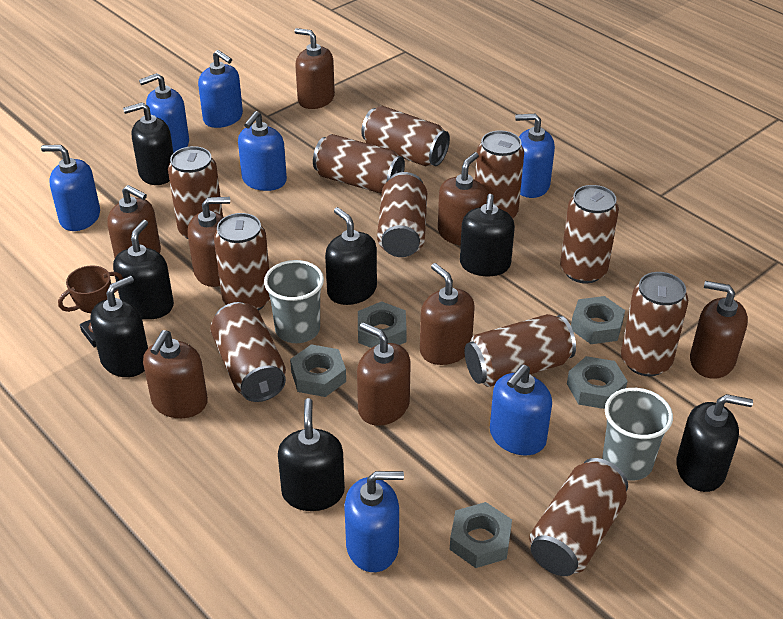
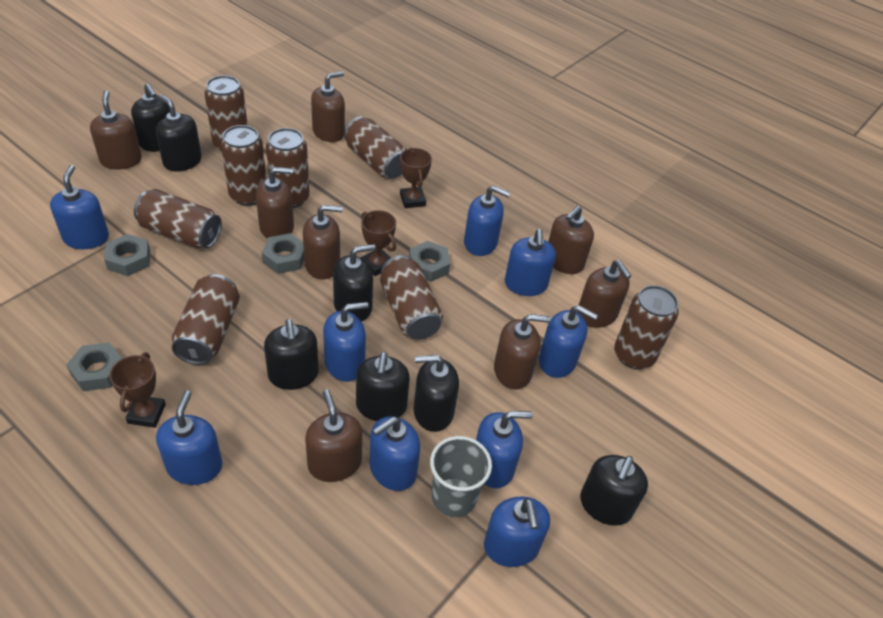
blue soap dispenser: [41,145,100,231] [139,73,189,152] [198,50,243,128] [238,111,287,191] [345,471,404,572] [490,364,552,455] [515,114,555,198] = 7 -> [50,165,109,249] [156,390,223,485] [323,302,369,382] [370,416,420,491] [464,185,511,256] [476,411,533,488] [484,497,550,567] [505,229,556,296] [539,305,598,378] = 9
brown can: [168,146,223,239] [210,302,286,402] [214,213,270,311] [313,134,405,194] [361,106,450,166] [377,172,427,257] [464,314,576,387] [475,130,524,218] [529,458,628,576] [560,185,619,283] [621,272,688,376] = 11 -> [134,189,222,248] [172,274,240,365] [204,75,248,151] [221,125,266,206] [266,128,309,208] [344,116,406,179] [380,255,443,340] [614,285,679,369] = 8
brown trophy: [58,265,123,348] = 1 -> [109,352,166,428] [361,210,396,276] [400,148,432,208] = 3
grey cup: [264,260,324,343] [602,388,673,481] = 2 -> [430,436,492,517] = 1
grey nut: [290,344,346,397] [358,301,407,348] [450,502,512,568] [567,356,628,409] [571,296,625,344] = 5 -> [66,343,122,391] [104,234,150,276] [261,233,304,274] [409,241,450,282] = 4

